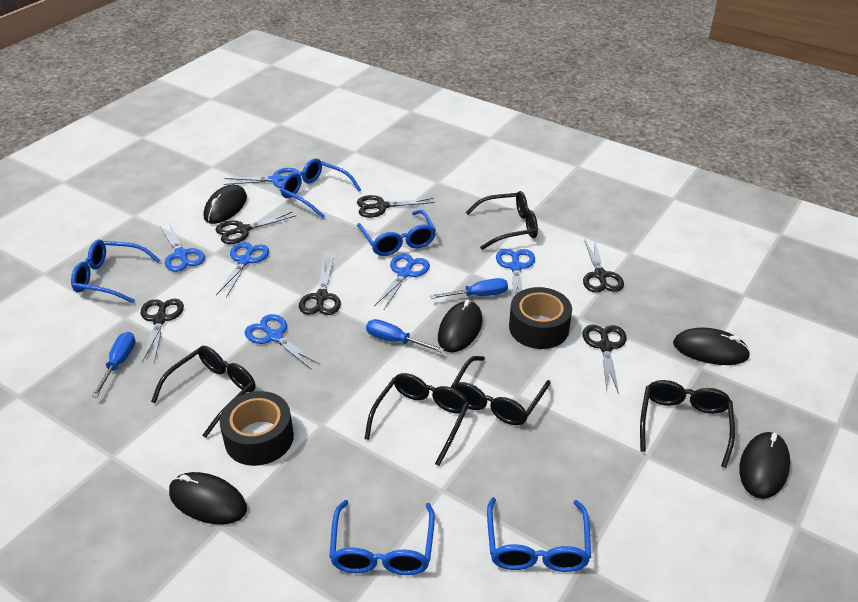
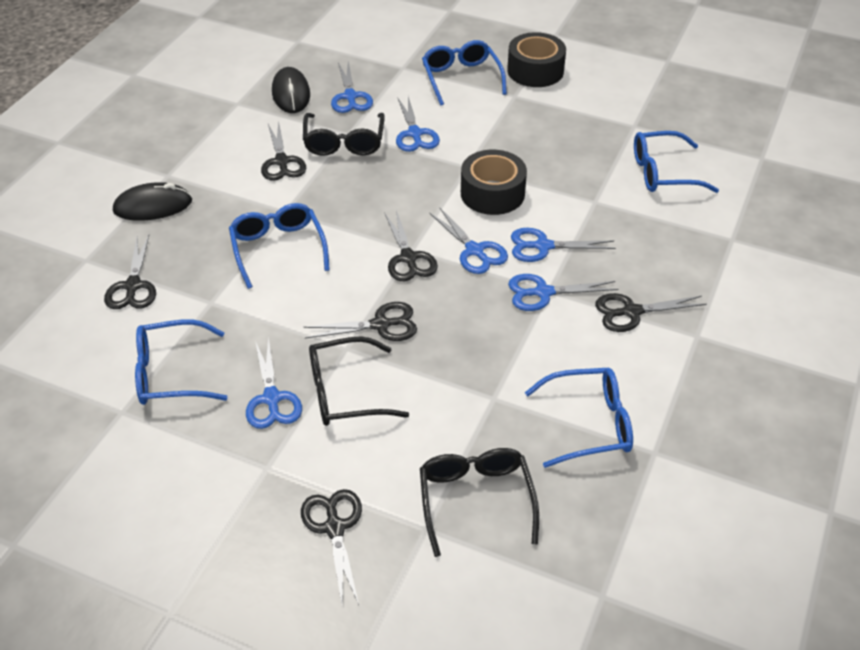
black glasses: [151,346,256,438] [364,373,470,466] [451,356,551,425] [466,191,538,250] [640,380,735,468] = 5 -> [303,113,385,156] [309,336,409,426] [420,448,539,557] = 3
black mouse: [169,472,247,525] [204,185,247,224] [438,299,482,352] [673,327,751,365] [739,432,790,499] = 5 -> [113,182,192,221] [272,67,310,113] = 2
blue screwdriver: [92,332,135,398] [366,319,444,353] [430,278,508,299] = 3 -> none = 0

